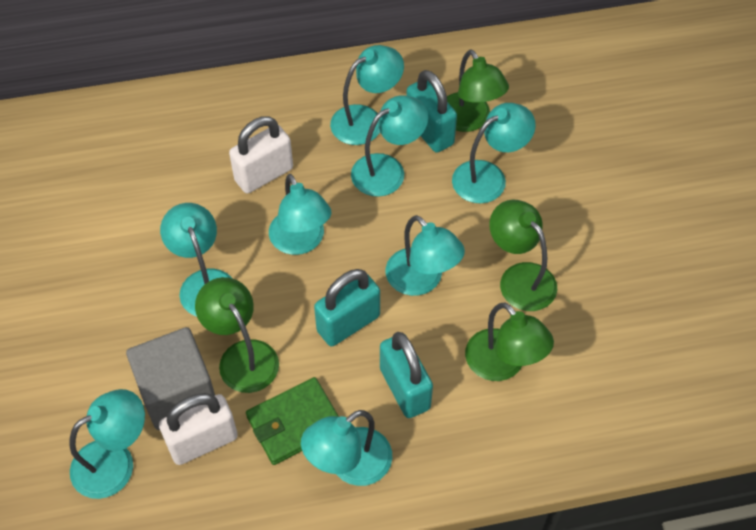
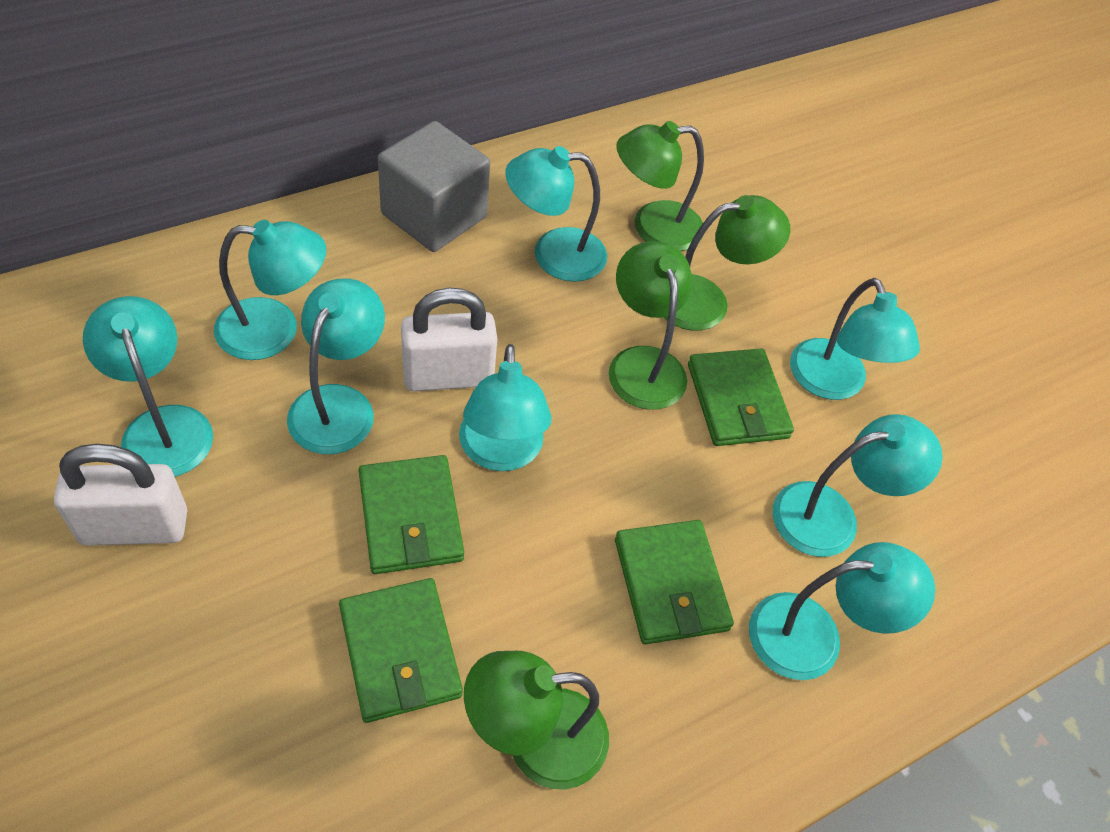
green wallet: [246,377,339,465] = 1 -> [339,578,463,723] [359,455,464,574] [615,520,734,644] [688,348,794,446] = 4
turquoise padlock: [314,269,380,346] [380,332,433,418] [406,70,457,153] = 3 -> none = 0

